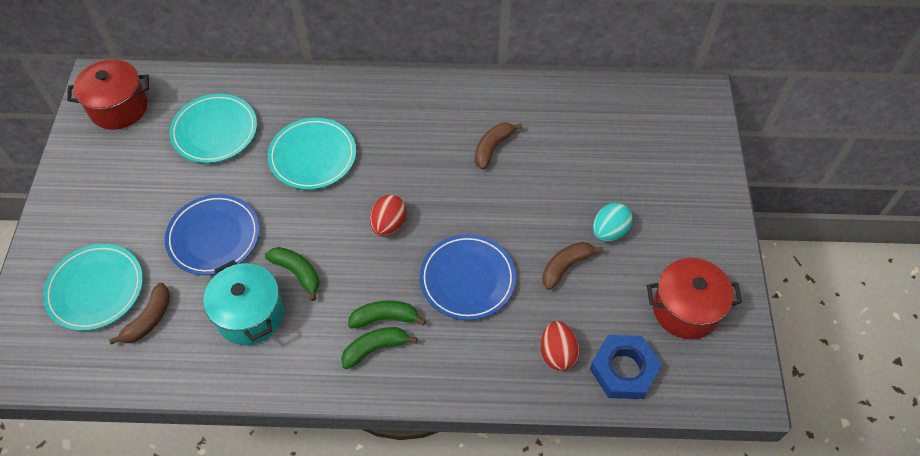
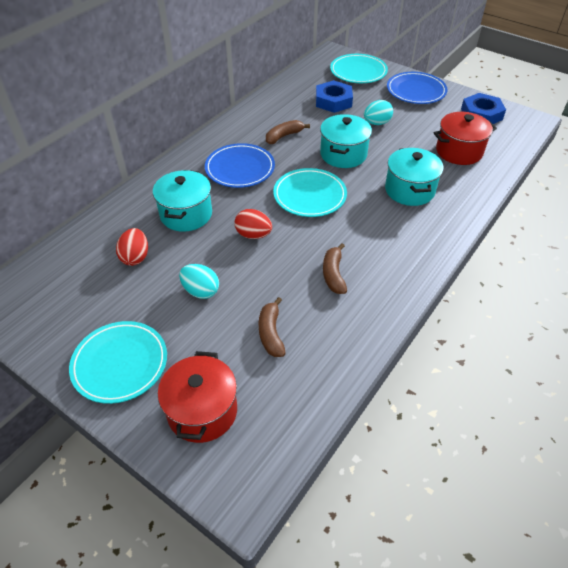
blue nut: [590,335,662,399] = 1 -> [316,80,353,113] [461,93,506,124] = 2
green banana: [265,247,319,301] [341,327,417,369] [348,300,426,328] = 3 -> none = 0
turquoise egg: [593,203,633,242] = 1 -> [179,264,219,299] [364,100,393,125] = 2
turquoise pot: [203,260,284,345] = 1 -> [153,170,212,232] [320,114,372,168] [385,148,444,206] = 3

